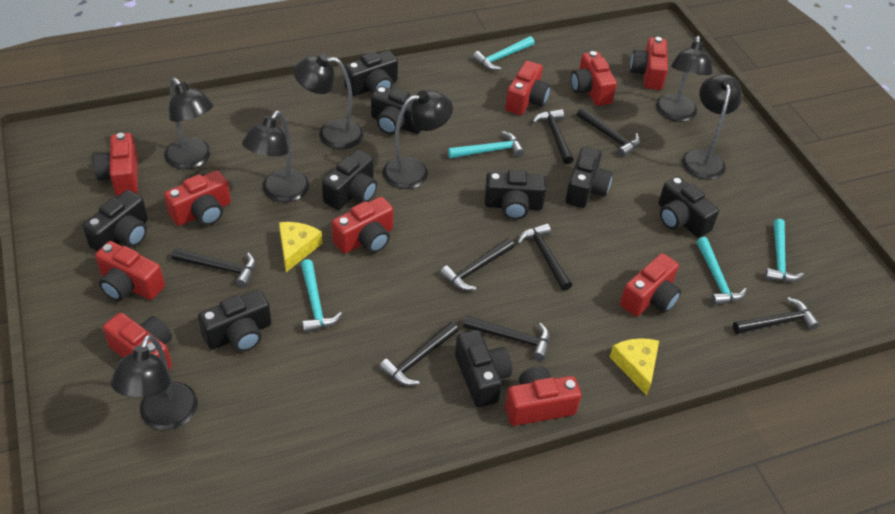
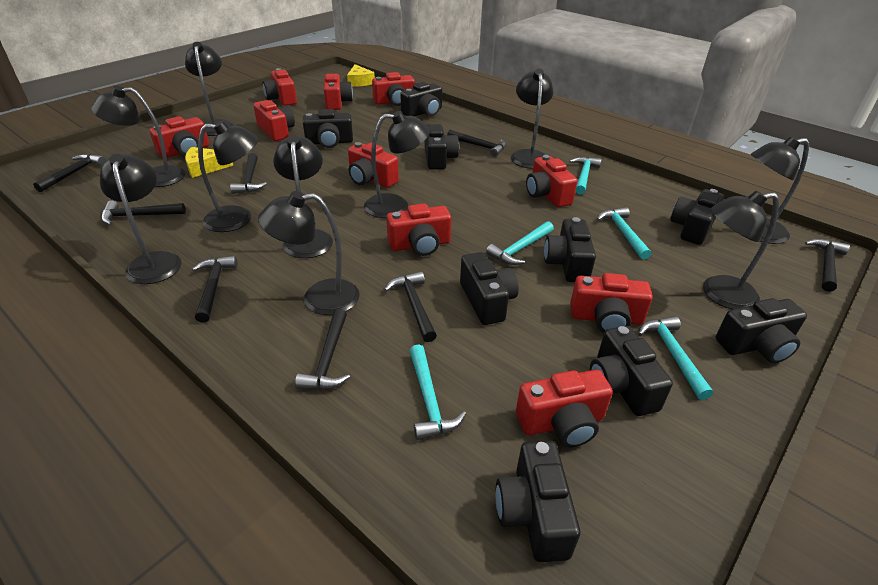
black lamp: [110,334,198,430] [164,78,213,169] [242,111,309,202] [293,54,363,149] [383,90,453,189] [656,36,713,122] [682,74,742,180] = 7 -> [91,86,185,187] [100,154,182,284] [185,42,234,136] [198,121,259,232] [258,191,360,315] [273,135,333,258] [364,111,430,218] [511,69,553,169] [703,191,779,309] [751,137,809,244] = 10

